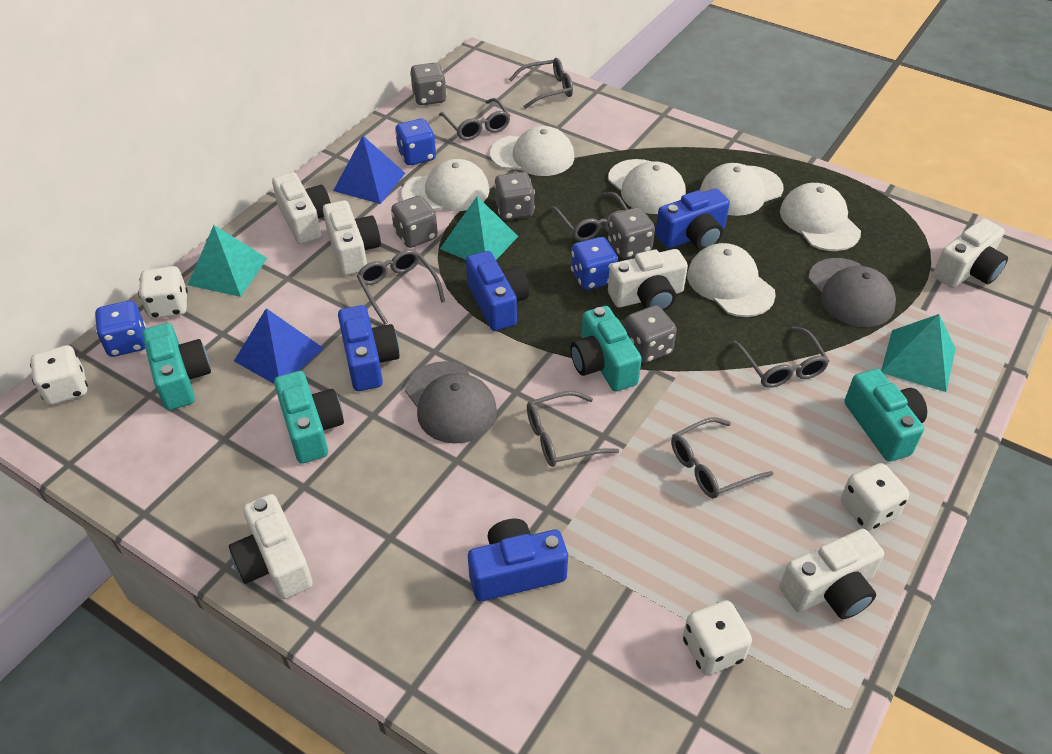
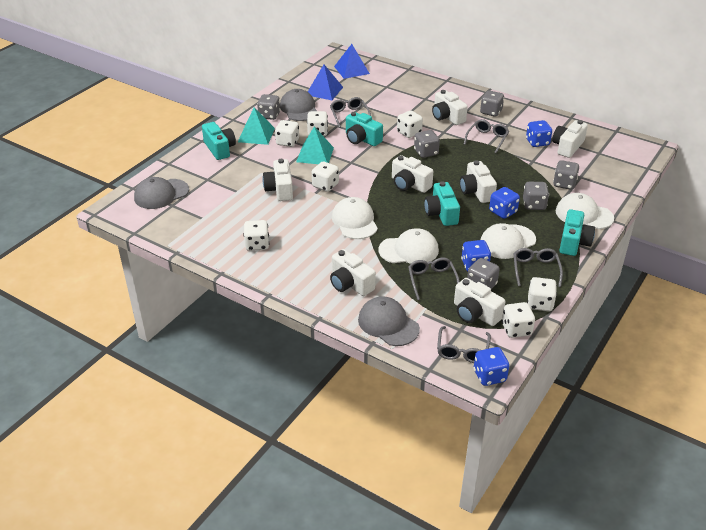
blue camera: [338,305,400,391] [466,251,529,331] [468,519,568,601] [655,189,730,250] = 4 -> none = 0
blue dice: [95,301,146,357] [395,119,436,165] [571,237,618,290] = 3 -> [461,240,491,271] [474,347,509,386] [489,187,520,219] [526,120,552,147] = 4
grey cap: [405,361,497,444] [808,258,896,327] = 2 -> [134,177,189,209] [280,89,317,121] [358,296,420,346] = 3
grey dice: [391,196,438,248] [410,63,447,105] [494,172,535,220] [608,207,655,259] [625,305,677,363] = 5 -> [257,94,281,120] [414,130,440,158] [467,258,500,289] [480,91,504,117] [523,182,549,210] [553,160,579,190] = 6
grey glasses: [357,250,445,324] [439,98,510,140] [509,58,573,109] [527,391,619,467] [551,192,628,241] [671,417,773,498] [732,327,829,388] = 7 -> [330,97,371,128] [408,258,460,300] [437,326,491,363] [464,119,509,153] [513,248,563,287] = 5
turquoise pyramid: [188,225,268,297] [440,196,518,260] [881,314,956,392] = 3 -> [238,107,275,145] [296,126,334,164] = 2
white camera: [229,494,313,599] [272,172,331,244] [323,200,381,275] [608,249,688,311] [779,529,884,619] [933,219,1008,288] = 6 -> [262,159,293,201] [330,249,376,296] [392,155,433,193] [432,90,468,125] [454,278,505,326] [460,160,497,203] [552,120,588,158] = 7
white cap: [402,159,489,211] [490,126,574,176] [608,159,686,214] [687,243,776,317] [700,163,783,216] [780,183,861,251] = 6 -> [332,197,378,239] [379,228,439,263] [480,223,536,259] [556,193,614,229] = 4
white dice: [30,345,88,405] [138,266,188,319] [683,600,752,675] [841,463,909,530] = 4 -> [243,220,269,251] [275,120,299,147] [307,111,328,136] [312,162,339,192] [397,110,423,138] [502,302,535,338] [527,277,557,311] = 7

